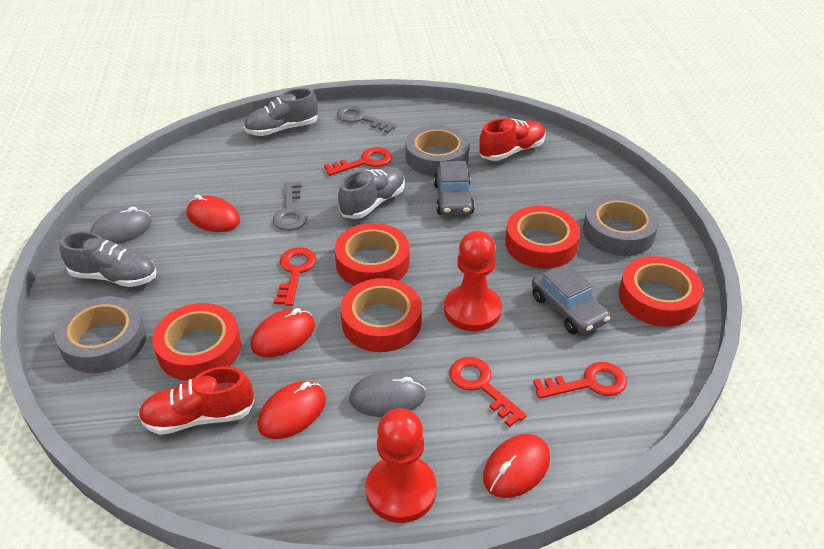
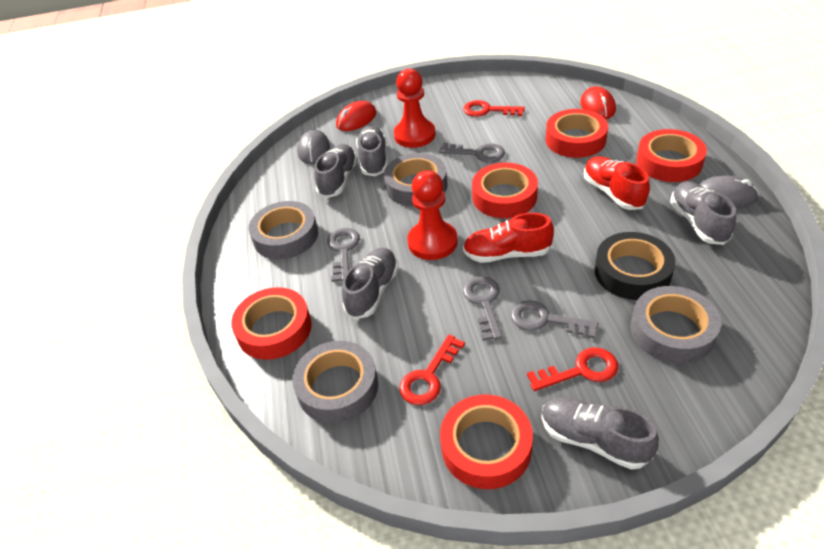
black tape: none = 0 -> [594,232,676,300] = 1
grey car: [433,161,475,216] [532,263,610,334] = 2 -> none = 0
grey key: [273,182,307,231] [337,105,397,133] = 2 -> [327,228,360,282] [439,143,505,163] [463,276,502,341] [511,300,598,338] = 4
grey shoe: [59,231,156,287] [244,88,318,136] [338,167,405,219] = 3 -> [314,144,358,198] [342,248,399,319] [356,126,387,176] [541,397,659,470] [670,181,736,245] = 5
grey tape: [55,296,146,373] [406,125,470,176] [583,195,659,256] = 3 -> [249,201,318,259] [292,341,378,423] [384,153,447,206] [630,286,721,364] = 4
red key: [274,247,317,306] [324,147,392,176] [449,357,527,427] [533,362,627,399] = 4 -> [399,335,465,405] [463,100,525,117] [527,347,618,391] = 3
red mouse: [187,195,240,232] [251,308,315,357] [258,381,326,439] [483,434,550,498] = 4 -> [336,101,377,131] [580,86,616,119] = 2

